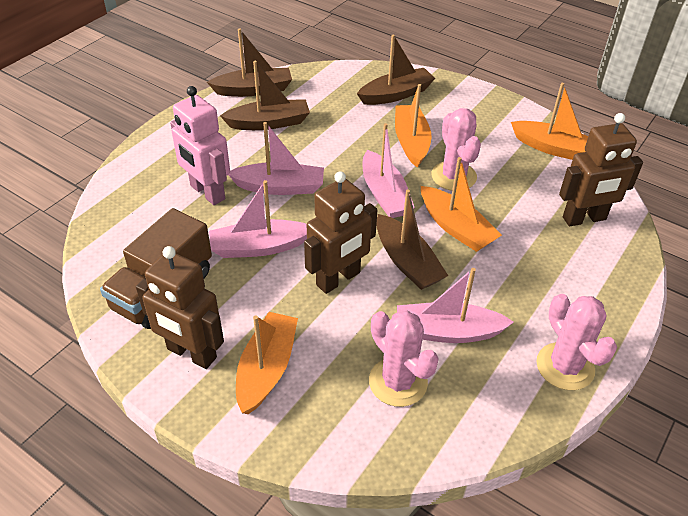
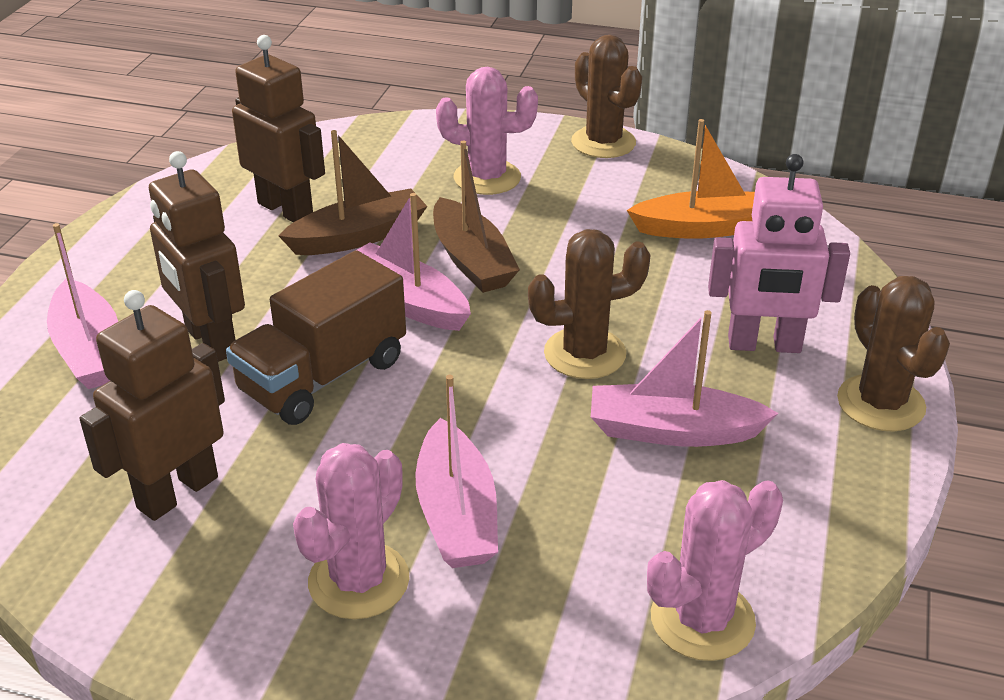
brown boat: [207,29,292,97] [220,61,310,130] [357,35,435,105] [376,189,448,290] = 4 -> [279,130,428,255] [433,141,520,293] = 2
brown cactus: none = 0 -> [528,229,651,379] [571,35,642,158] [837,276,950,431] = 3
orange boat: [236,312,298,414] [395,84,432,168] [421,157,502,252] [511,83,588,160] = 4 -> [627,119,755,239] = 1

